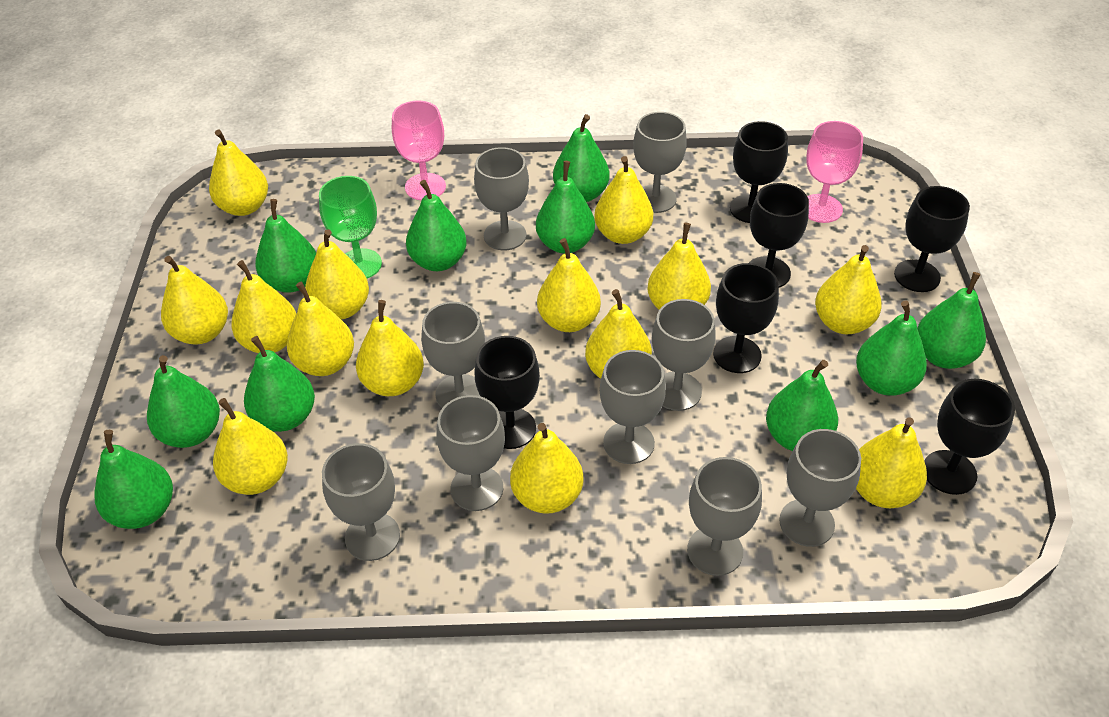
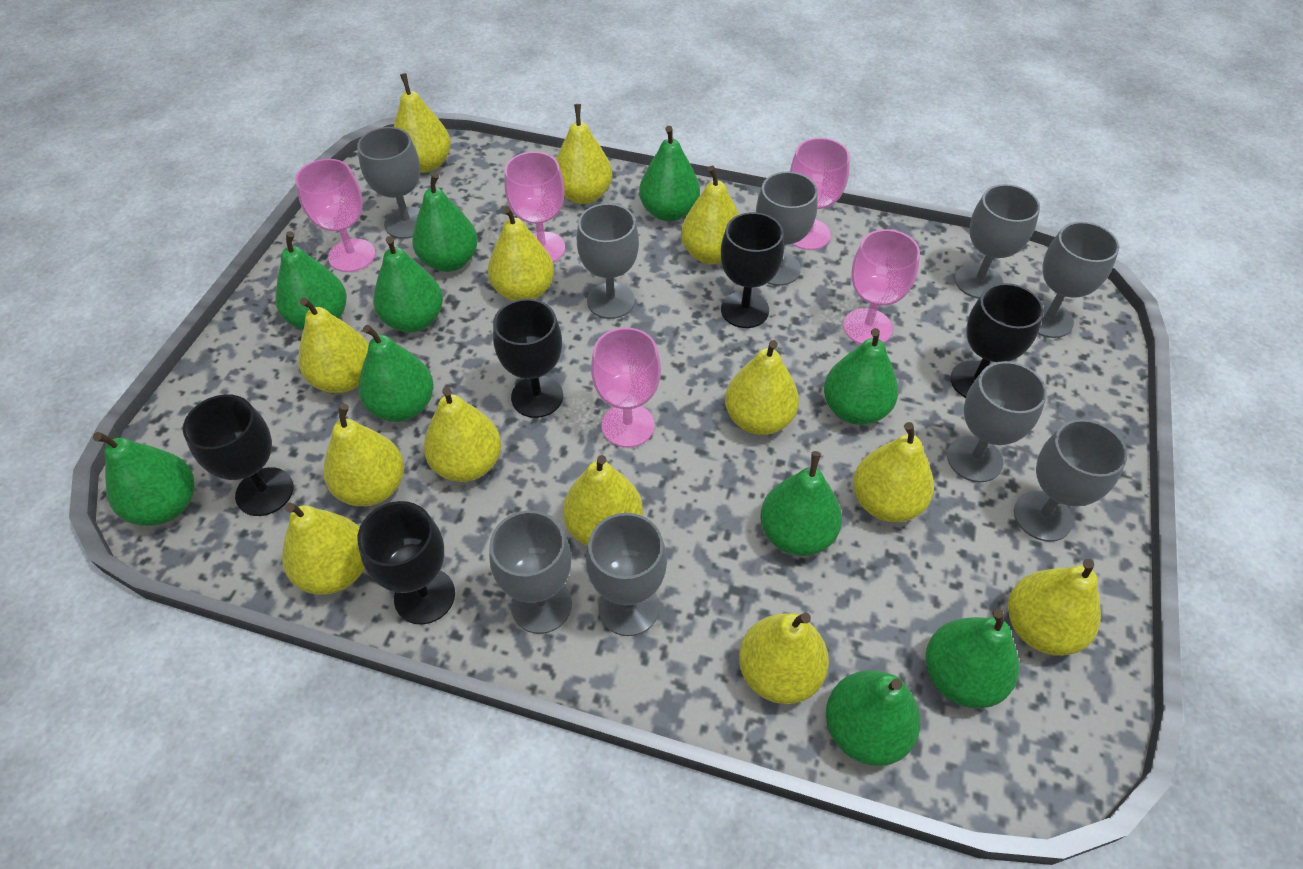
black goblet: [474,336,540,449] [713,263,779,373] [730,121,788,223] [749,183,809,288] [894,186,970,292] [925,379,1015,495] = 6 -> [183,394,294,516] [357,501,455,624] [493,299,563,418] [721,212,784,328] [950,283,1044,398] = 5
green goblet: [319,176,382,278] = 1 -> none = 0
pink goblet: [392,101,446,201] [806,121,863,223] = 2 -> [295,159,376,272] [504,152,565,262] [591,328,661,448] [790,138,850,250] [843,229,920,344] = 5
yellow pear: [161,256,228,344] [209,130,268,216] [213,398,288,495] [231,260,296,353] [287,282,354,376] [305,229,369,319] [356,300,424,396] [510,423,583,514] [537,238,601,332] [585,289,652,379] [594,156,653,244] [647,223,711,310] [815,245,882,334] [856,417,927,508] = 14 -> [282,502,365,595] [299,297,369,393] [324,404,404,506] [394,73,451,173] [424,387,501,482] [488,206,554,301] [556,104,612,204] [563,455,643,546] [681,166,739,264] [725,340,799,435] [739,612,829,704] [853,422,934,522] [1008,559,1101,656] = 13

